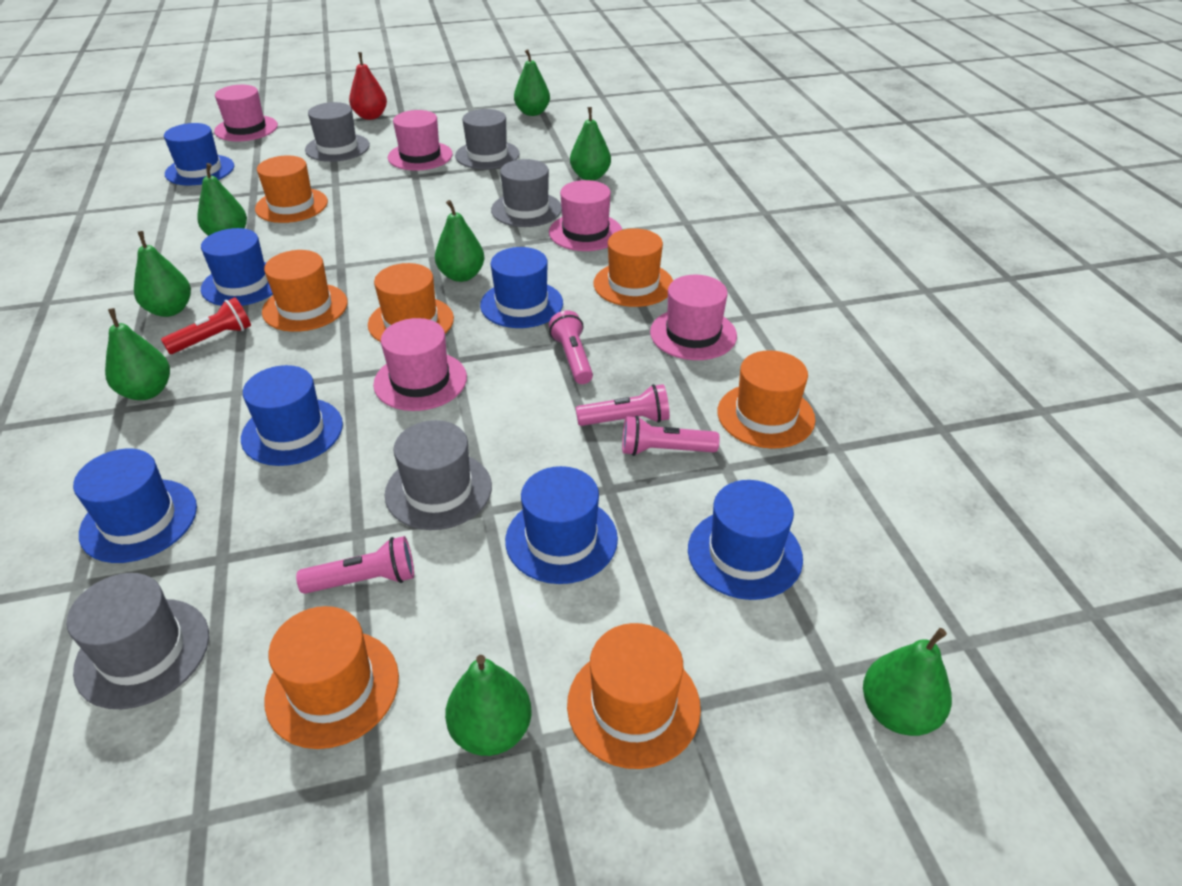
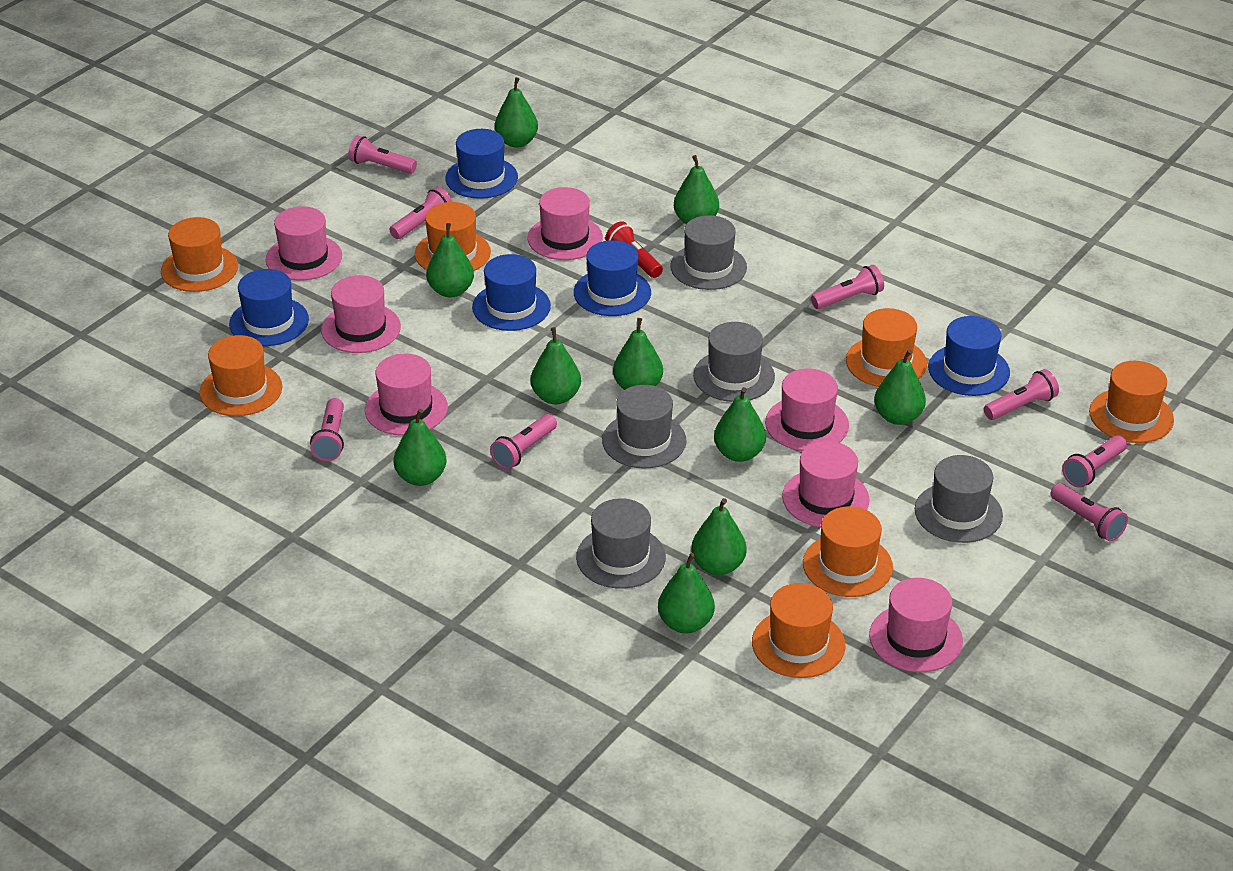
blue hat: [73,449,197,563] [164,123,234,185] [201,228,273,306] [241,365,343,466] [480,247,563,328] [505,466,618,584] [688,480,803,600] = 7 -> [229,269,309,346] [445,129,518,199] [472,254,551,331] [574,240,651,316] [928,316,1010,396] = 5
green pear: [105,308,170,400] [134,231,191,317] [197,163,247,236] [435,200,484,282] [445,655,532,756] [514,49,550,116] [570,107,611,181] [863,628,952,736] = 8 -> [394,409,447,486] [426,223,474,298] [495,77,538,148] [531,327,581,404] [613,318,663,390] [658,553,715,634] [674,155,719,224] [691,498,747,575] [714,387,766,462] [874,350,926,425] = 10
pink flashlight: [296,536,414,594] [549,310,593,384] [576,384,670,426] [622,416,720,456] = 4 -> [310,398,344,461] [348,135,417,174] [390,187,452,239] [490,414,557,469] [811,265,884,309] [984,369,1059,420] [1051,483,1128,541] [1062,435,1127,487] = 8
pink hat: [214,85,278,141] [373,318,467,411] [388,110,453,171] [549,180,622,251] [650,275,737,360] = 5 -> [266,206,342,281] [321,275,401,353] [365,354,448,436] [528,187,603,260] [765,369,849,451] [782,441,870,527] [869,578,963,672] = 7
red pear: [349,52,387,120] = 1 -> none = 0

